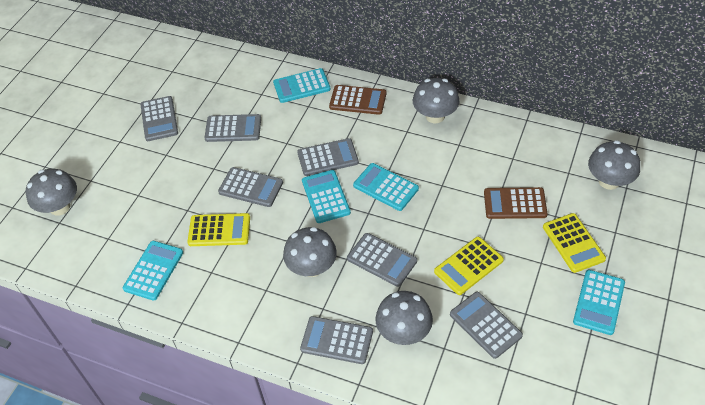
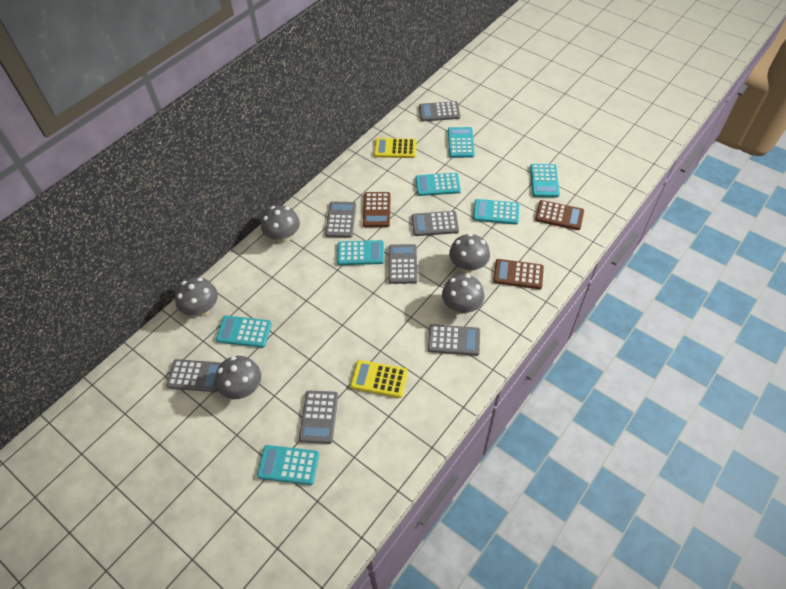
brown calculator: [329,85,386,115] [484,187,548,219] = 2 -> [363,192,391,227] [493,259,544,289] [535,200,584,230] = 3
turquoise calculator: [123,241,183,301] [273,68,331,103] [302,170,351,223] [353,163,419,211] [573,270,625,335] = 5 -> [216,315,272,348] [257,445,319,485] [337,240,384,265] [415,173,461,196] [448,127,475,158] [473,199,519,225] [530,164,560,197] = 7
yellow calculator: [187,213,250,246] [434,237,504,295] [543,213,606,273] = 3 -> [350,360,408,398] [374,138,417,158] = 2

